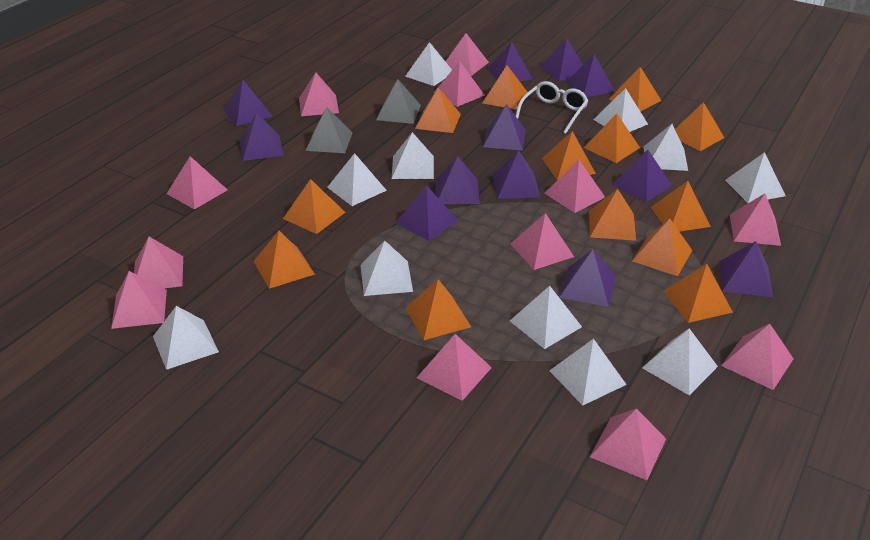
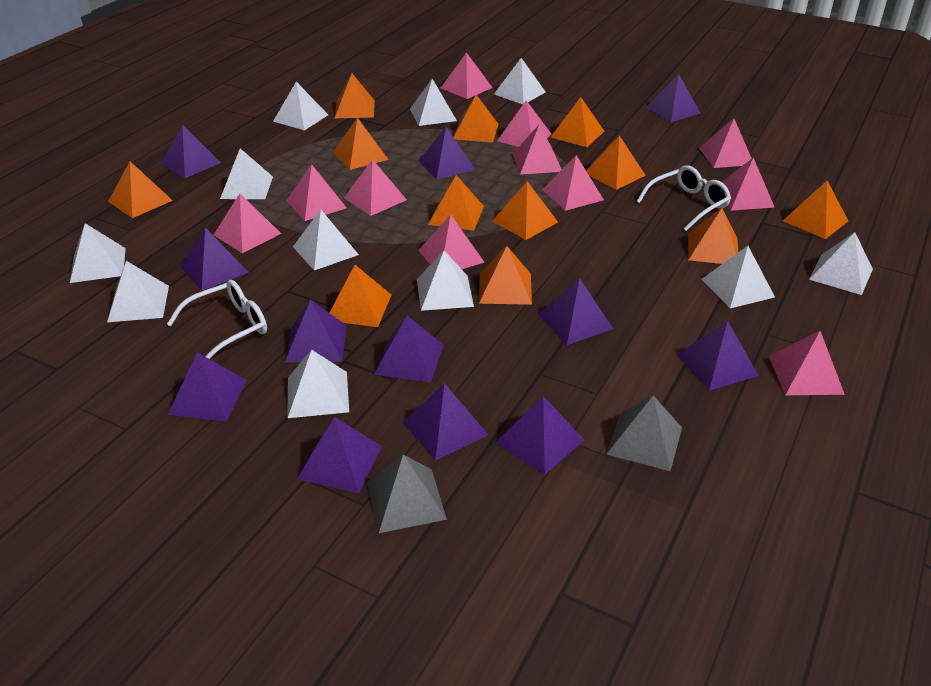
orange pyramid: [253,231,315,289] [283,179,345,234] [406,279,471,340] [415,88,461,133] [482,65,528,110] [542,131,596,180] [584,113,640,163] [589,189,636,241] [609,67,661,112] [632,219,692,276] [651,181,711,232] [663,264,733,323] [675,102,724,151] = 13 -> [108,162,173,218] [329,265,391,327] [333,118,389,170] [335,74,375,118] [428,175,484,231] [454,95,499,143] [479,246,532,305] [492,181,558,240] [551,97,604,147] [586,135,646,190] [688,208,738,264] [783,181,848,239] = 12
pink pyramid: [111,271,167,329] [134,237,183,288] [167,156,227,210] [299,72,339,116] [417,334,492,401] [434,61,485,107] [445,33,489,76] [510,213,574,270] [544,160,605,213] [590,408,666,480] [721,324,794,390] [730,193,781,246] = 12 -> [214,194,281,253] [286,164,347,221] [344,159,407,216] [418,215,485,269] [441,52,493,99] [497,100,552,147] [513,124,562,175] [542,155,604,211] [699,118,752,168] [722,158,774,211] [769,331,845,395] = 11
white glasses: [516,81,588,134] = 1 -> [167,280,267,359] [636,165,731,231] = 2

